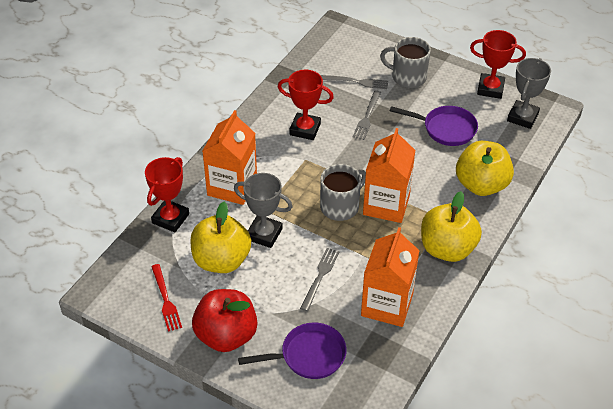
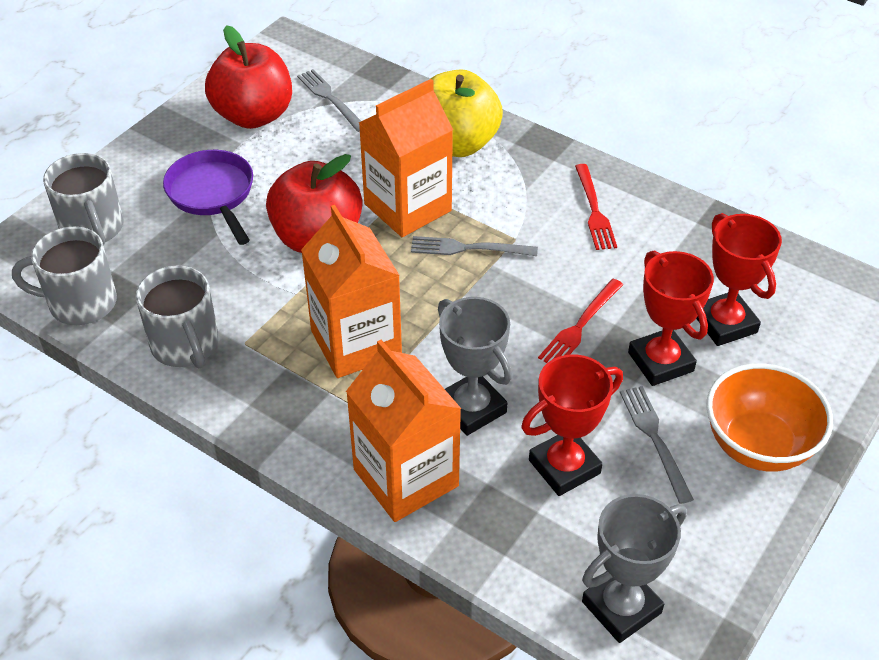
grey mug: [320,164,366,221] [380,37,431,88] = 2 -> [12,227,117,325] [43,153,124,245] [136,266,219,368] = 3
orange bowl: none = 0 -> [706,363,833,472] = 1
purple pan: [238,322,347,379] [390,106,478,146] = 2 -> [163,150,253,245] = 1
red apple: [192,289,257,352] = 1 -> [205,25,292,129] [266,154,362,253] = 2
red fork: [151,264,182,332] = 1 -> [538,279,623,363] [575,164,617,250] = 2
yellow apple: [190,202,251,273] [421,191,482,262] [456,141,514,196] = 3 -> [431,69,503,157] = 1

